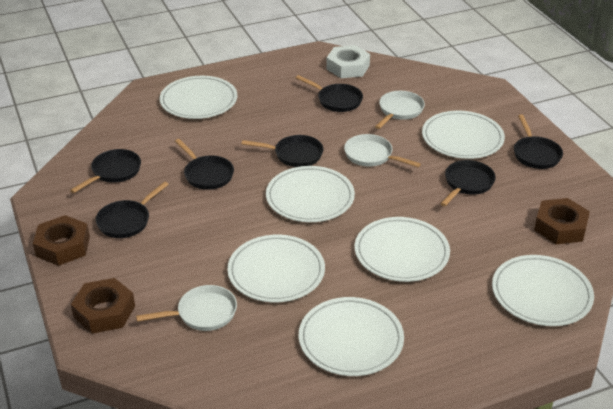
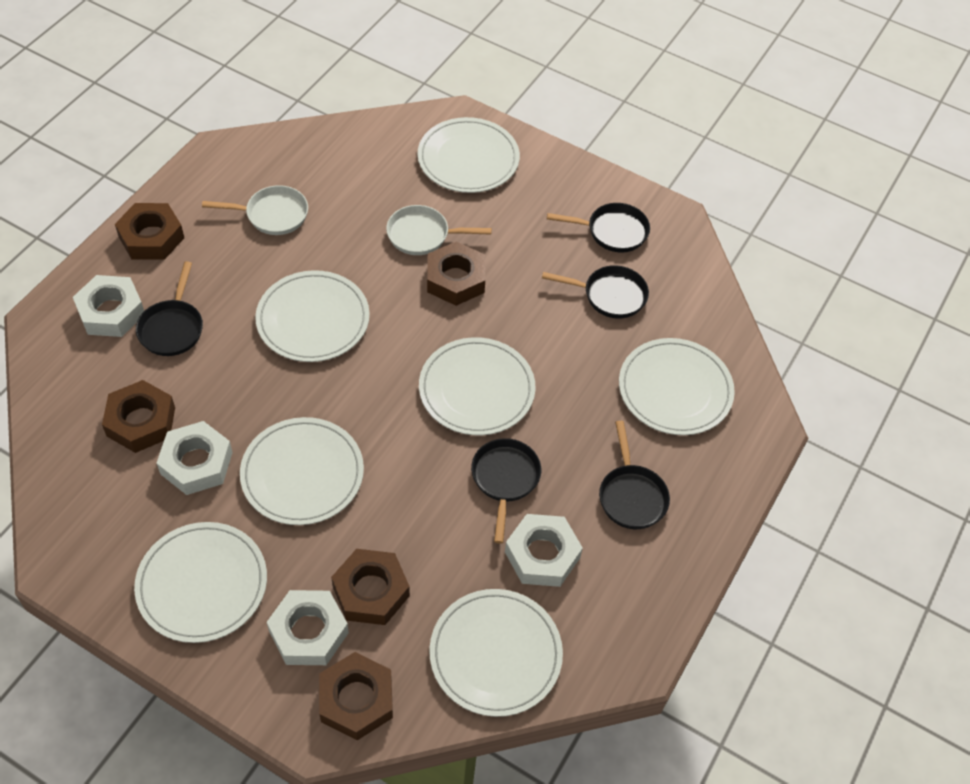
black pan: [70,149,141,193] [96,182,169,238] [175,139,234,190] [242,135,323,167] [296,75,363,112] [440,160,496,206] [514,114,563,169] = 7 -> [136,261,203,356] [471,438,541,544] [542,265,649,319] [547,203,650,253] [599,421,670,529] = 5
brown nut: [33,215,90,266] [71,278,135,334] [534,198,590,244] = 3 -> [102,380,175,453] [115,203,184,260] [319,652,393,740] [331,549,410,625] [427,242,485,306] = 5
white nut: [326,45,370,78] = 1 -> [73,275,144,337] [157,421,233,495] [267,590,349,665] [505,514,583,587] = 4
white pan: [136,285,237,331] [344,134,421,167] [375,91,425,129] = 3 -> [202,185,308,235] [386,205,492,255] = 2

